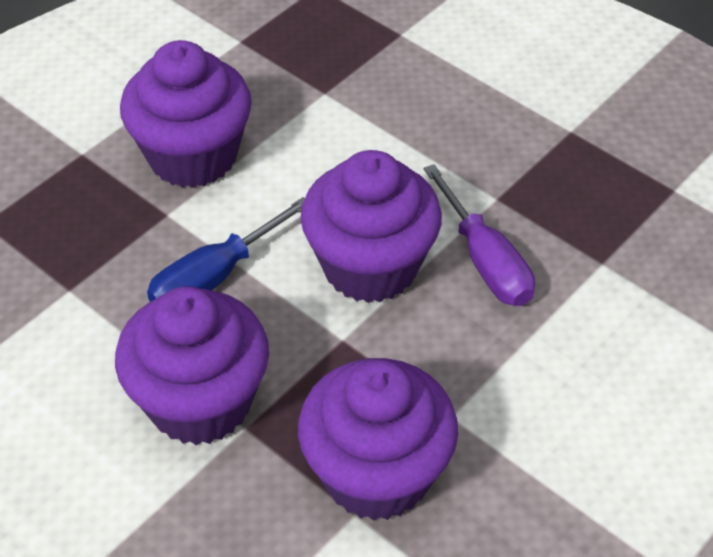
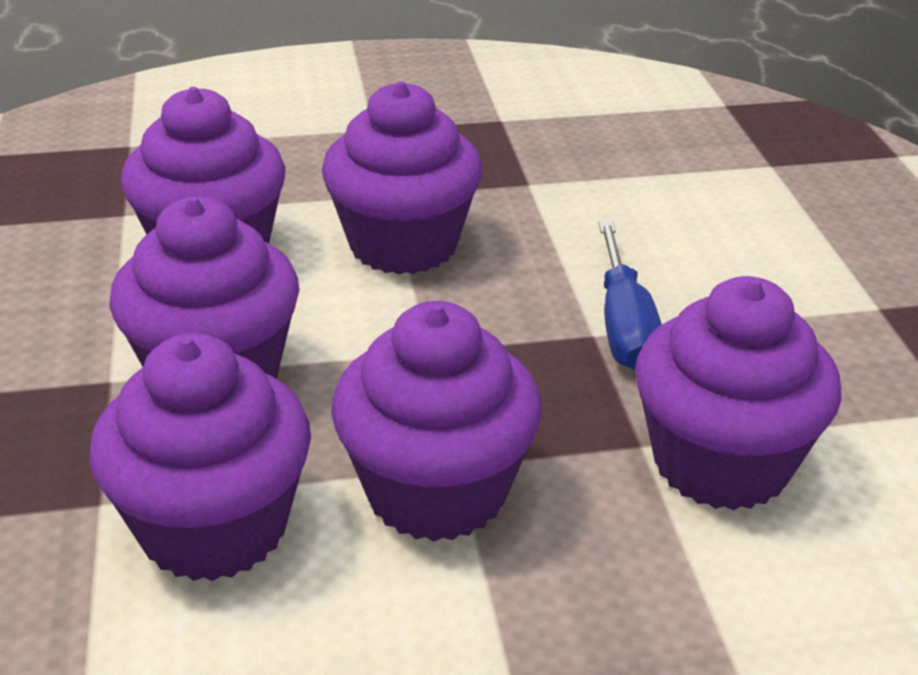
purple cupcake: [115,286,269,445] [120,40,252,188] [298,358,458,521] [301,150,442,303] = 4 -> [89,333,311,581] [109,196,299,379] [121,87,285,244] [322,81,482,274] [331,301,542,542] [635,276,841,511] = 6
purple screwdriver: [424,164,535,306] = 1 -> none = 0

